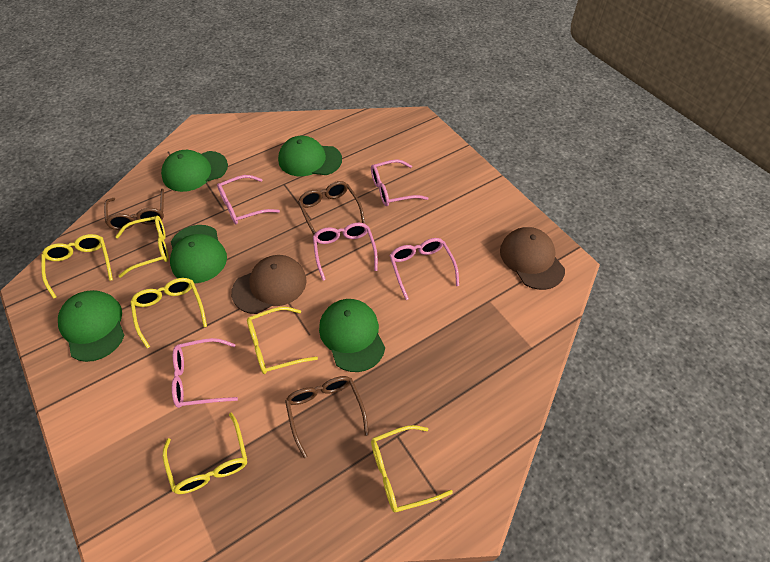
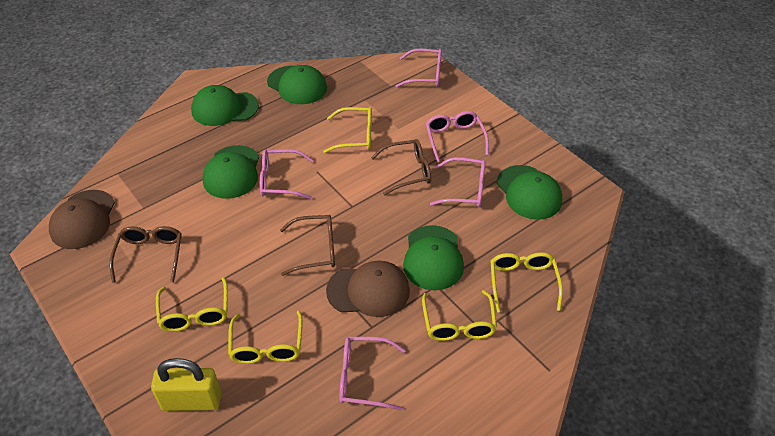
yellow glasses: [41,234,113,299] [115,216,169,278] [130,278,207,348] [163,413,247,494] [247,307,318,374] [371,425,453,512] = 6 -> [156,277,228,332] [228,311,303,364] [323,107,372,153] [422,290,497,341] [491,252,563,312] = 5
yellow padlock: none = 0 -> [151,358,221,411] = 1

